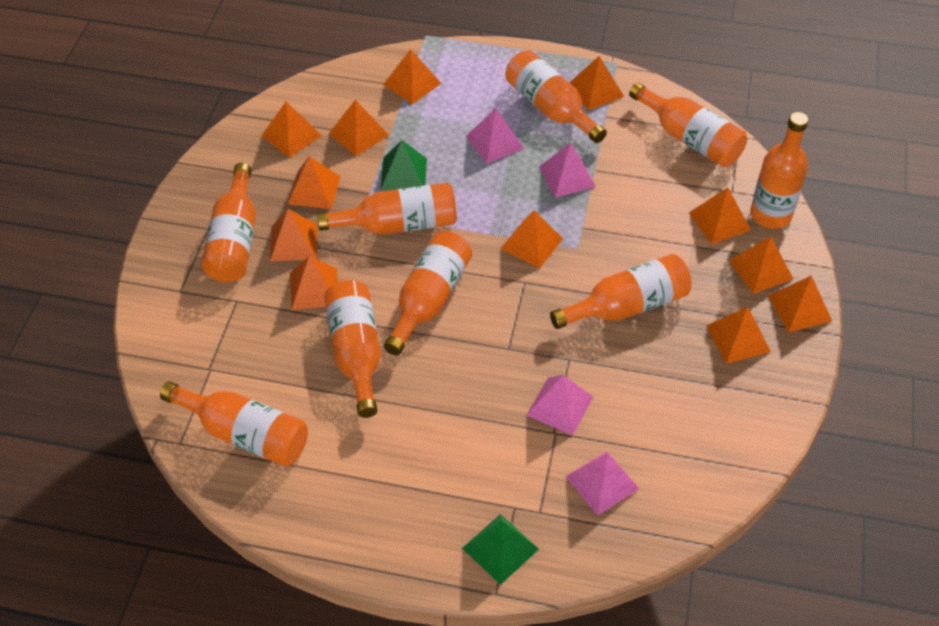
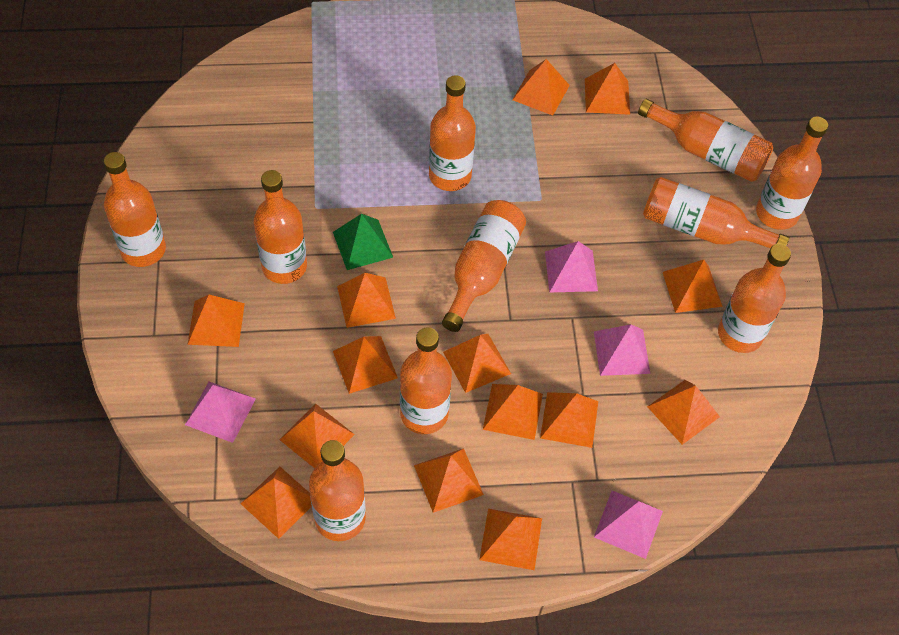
green pyramid: [381,140,427,190] [462,514,539,585] = 2 -> [333,214,393,270] = 1
orange bottle: [160,381,308,467] [201,163,256,282] [317,183,457,235] [324,280,381,418] [384,231,472,356] [505,50,607,143] [550,254,692,329] [629,82,747,167] [750,112,808,229] = 9 -> [104,152,166,267] [254,170,307,284] [309,440,366,541] [400,327,452,434] [429,75,476,191] [442,200,526,332] [638,99,773,182] [643,177,789,248] [718,244,791,353] [756,116,828,230] = 10
orange pyramid: [262,101,322,158] [270,209,317,261] [288,156,341,209] [290,256,338,310] [329,100,389,156] [383,49,442,104] [500,210,563,269] [569,56,624,110] [689,188,751,244] [706,307,771,364] [729,236,793,294] [768,276,832,333] = 12 -> [187,295,245,347] [240,466,312,539] [280,404,355,468] [333,336,398,394] [337,273,396,328] [414,448,484,513] [443,334,511,393] [479,508,542,570] [483,384,543,440] [512,59,570,115] [540,392,598,448] [585,63,630,115] [647,380,720,445] [663,260,723,313] = 14

